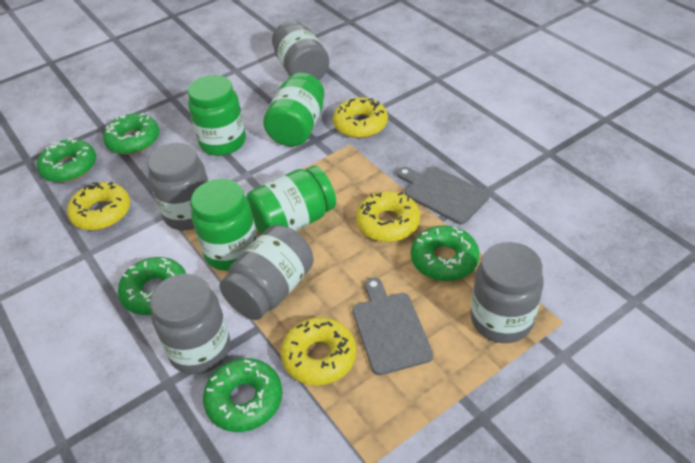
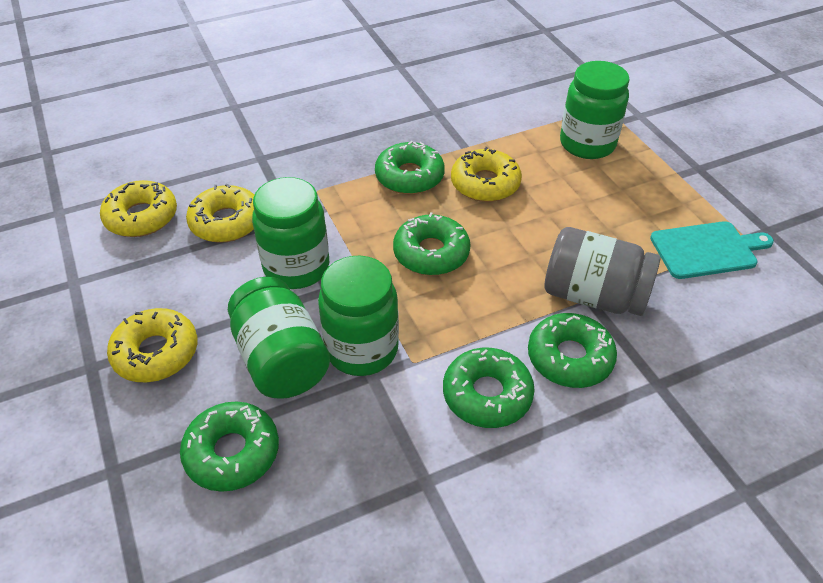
grey cutting board: [352,277,433,375] [397,167,489,224] = 2 -> none = 0
grey jar: [147,143,208,230] [150,274,230,375] [220,225,314,320] [272,21,329,80] [470,242,544,343] = 5 -> [545,227,661,316] = 1
turquoise cutting board: none = 0 -> [650,221,774,279] = 1

